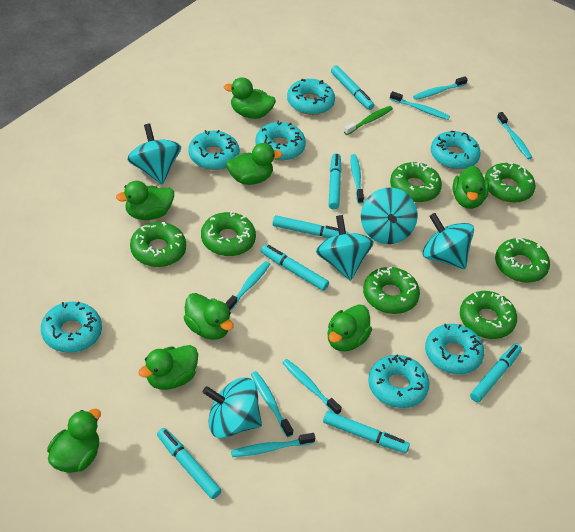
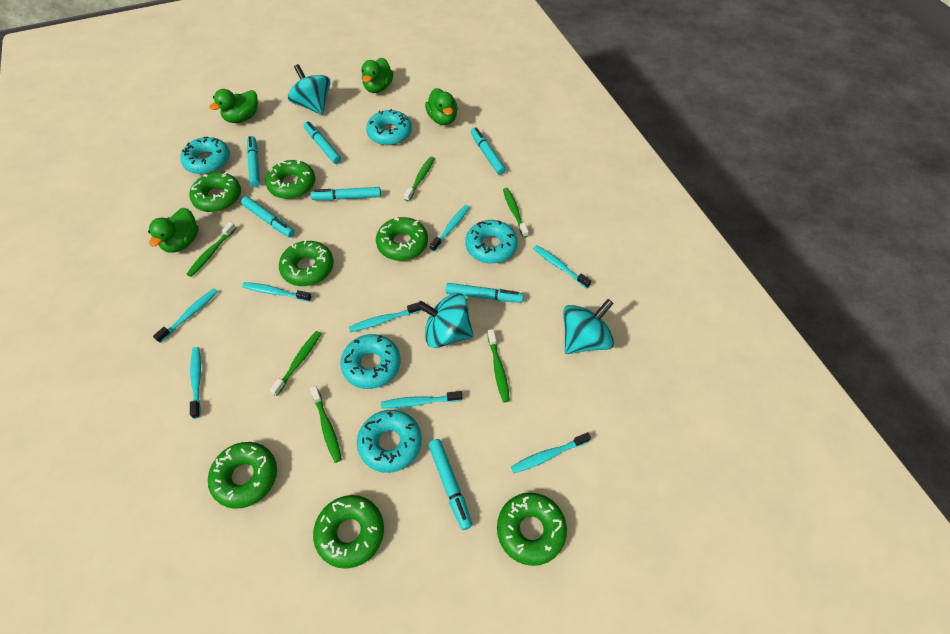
green duck: [47,409,101,473] [116,181,174,220] [138,345,198,390] [184,293,234,340] [224,77,276,119] [226,143,283,185] [327,304,372,351] [453,166,489,209] = 8 -> [148,208,199,253] [210,89,258,123] [362,58,393,93] [425,88,458,125] = 4
green toothbrush: [344,106,393,135] = 1 -> [187,222,236,277] [270,331,321,396] [310,386,342,463] [404,156,435,202] [487,329,510,402] [503,188,529,238] = 6
turquoise donut: [41,302,102,353] [188,130,240,170] [255,121,306,160] [287,79,335,115] [368,354,429,408] [425,324,484,374] [431,131,481,169] = 7 -> [180,137,230,174] [340,334,401,389] [357,410,422,473] [366,109,412,145] [465,220,518,263] = 5
turquoise spinning top: [127,123,181,185] [203,377,262,438] [316,215,374,281] [361,187,418,244] [423,213,474,269] = 5 -> [288,64,331,115] [417,293,474,348] [563,299,614,354] = 3

